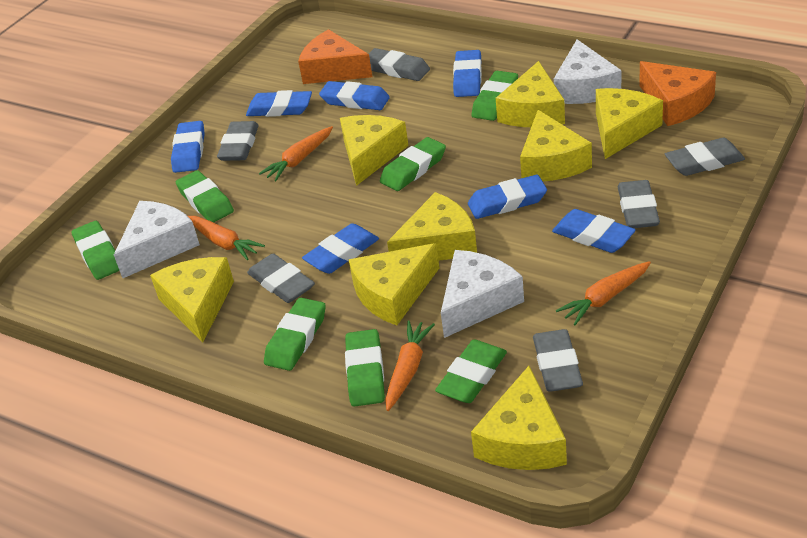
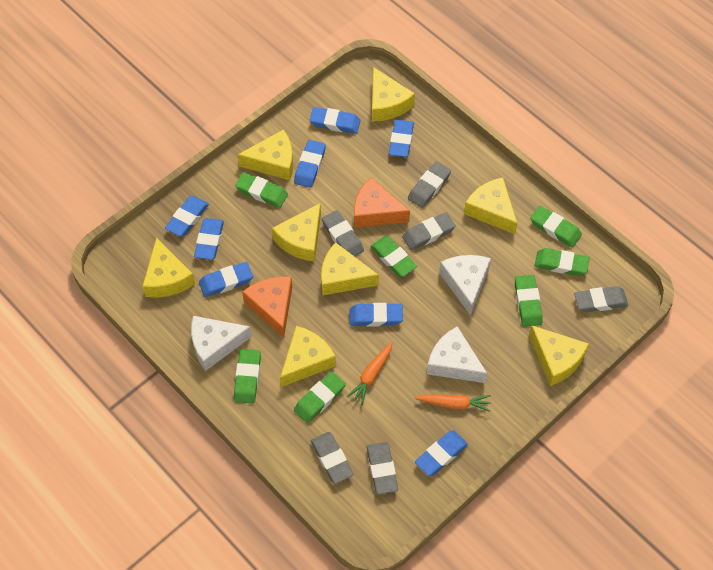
blue eraser: [171,121,205,173] [246,90,312,117] [302,223,379,274] [319,81,390,110] [453,50,482,97] [468,175,547,219] [552,209,636,253] = 7 -> [165,196,209,237] [194,218,224,260] [199,262,253,297] [294,140,326,188] [310,107,361,134] [349,303,403,327] [389,120,414,157] [415,430,468,476] = 8
orange carrot: [188,216,265,260] [259,126,333,181] [385,321,435,411] [556,261,651,325] = 4 -> [347,342,392,405] [415,395,491,412] = 2

